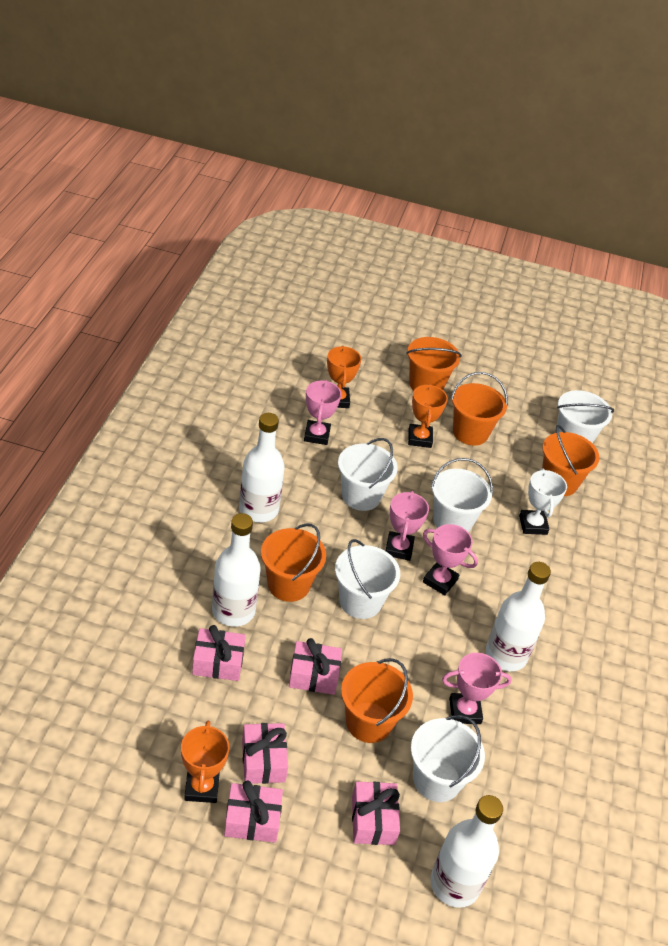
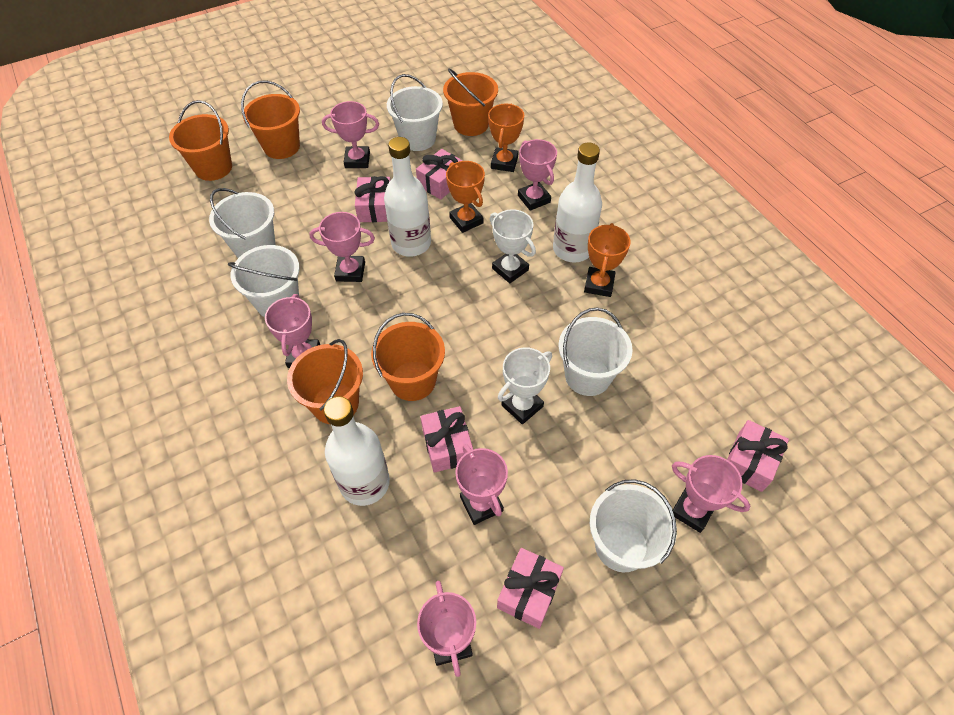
pink trophy: [304,380,341,445] [386,491,429,561] [423,524,478,595] [442,653,512,724] = 4 -> [265,294,320,368] [310,212,375,282] [322,101,379,168] [417,581,476,677] [455,444,508,525] [518,139,557,211] [672,455,750,533] = 7
white bottle: [212,513,261,627] [239,413,285,522] [431,795,503,908] [486,562,551,671] = 4 -> [324,396,390,506] [384,137,431,257] [553,142,602,262] = 3
white trophy: [519,469,567,535] = 1 -> [490,209,536,283] [498,347,552,424] = 2

